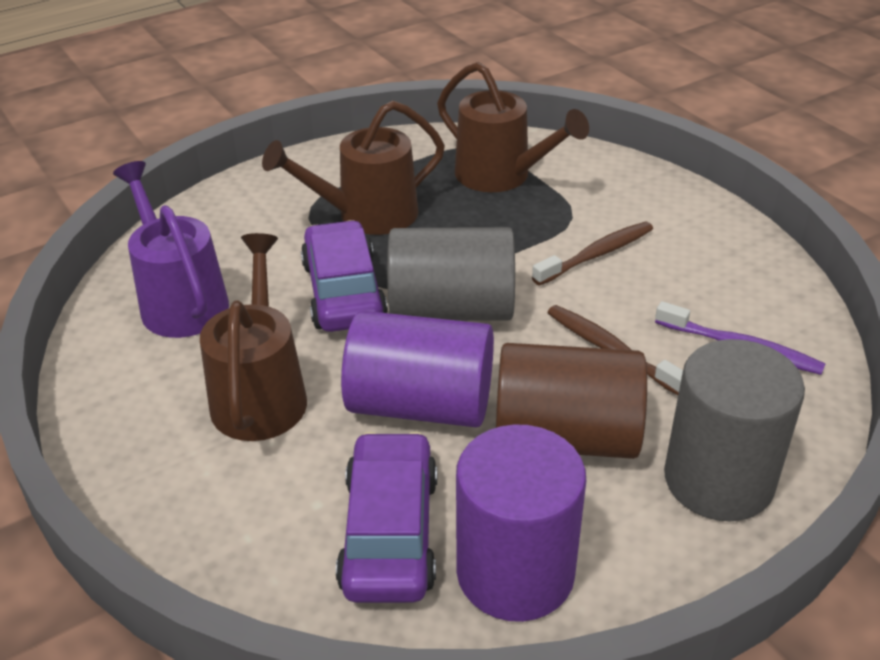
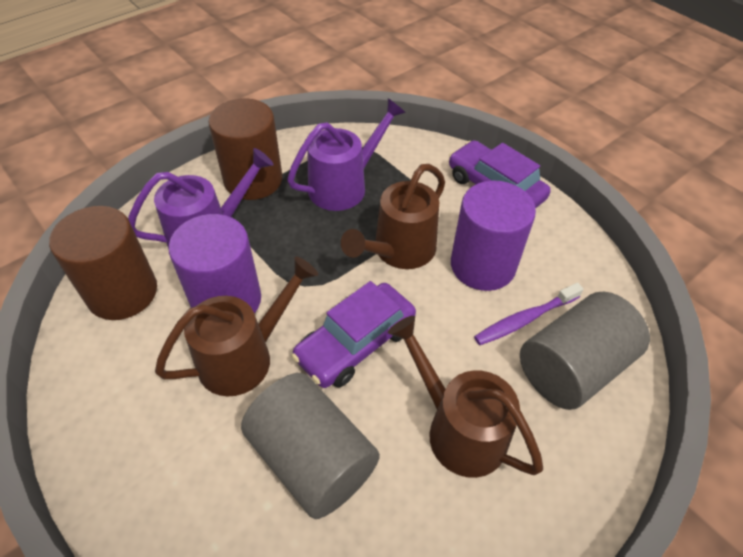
brown cylinder: [496,343,647,459] = 1 -> [49,206,157,320] [208,98,282,200] = 2
brown toothbrush: [532,221,653,286] [547,305,683,395] = 2 -> none = 0
purple watering can: [113,161,229,338] = 1 -> [128,148,274,249] [287,98,406,211] = 2

